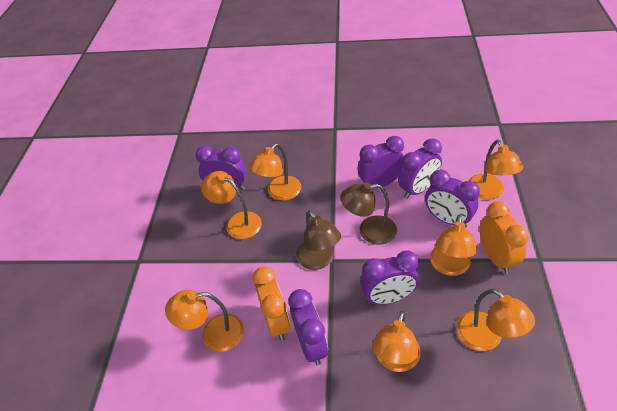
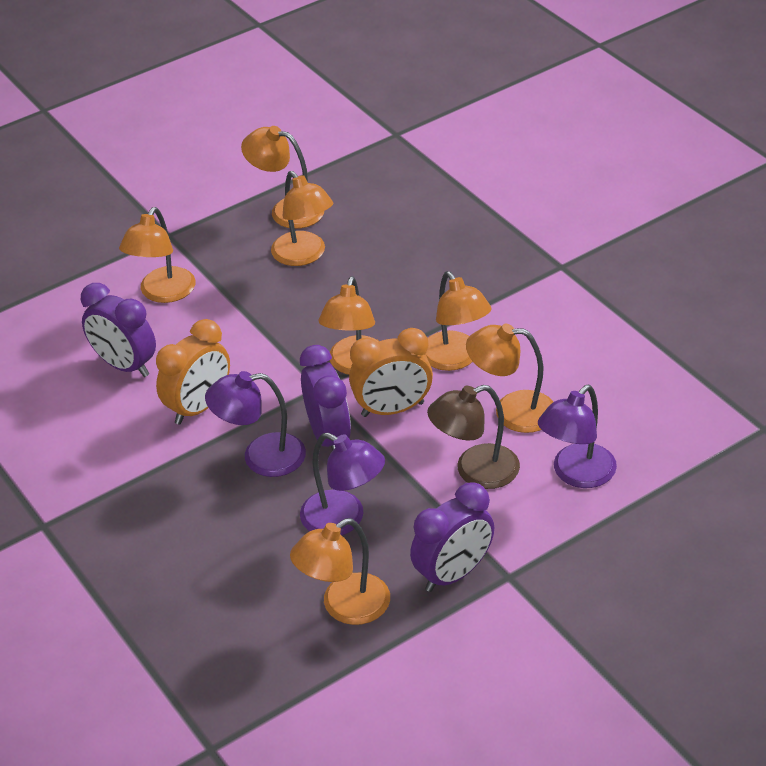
brown lamp: [296,210,341,270] [340,183,397,245] = 2 -> [427,385,520,489] = 1
purple clock: [195,146,247,190] [289,289,328,365] [357,136,404,188] [360,250,419,305] [398,139,442,199] [425,169,480,228] = 6 -> [81,283,156,377] [300,345,351,451] [410,483,494,592] = 3
purple lamp: none = 0 -> [205,371,306,477] [300,433,385,535] [538,385,617,488] = 3

